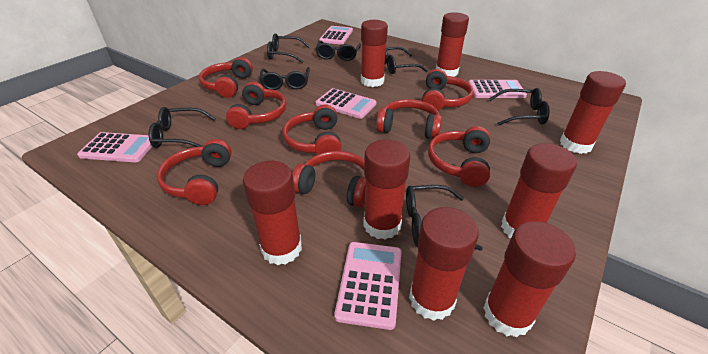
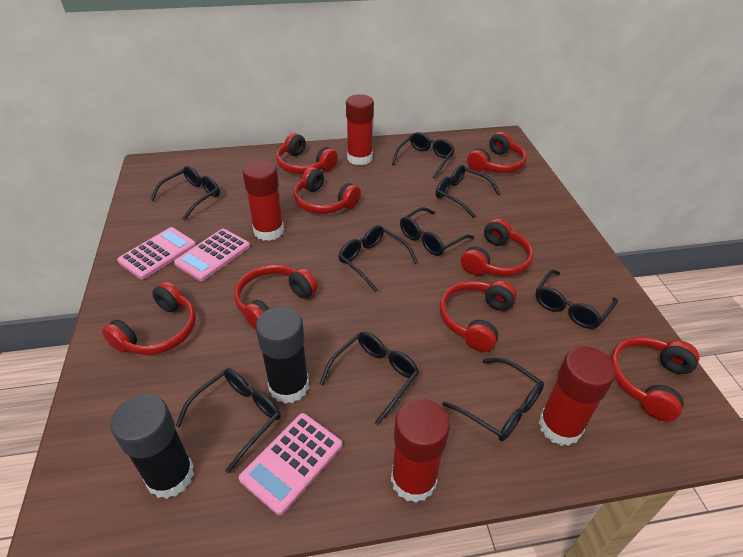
black glasses: [149,107,216,148] [259,67,310,90] [267,33,310,63] [315,41,361,61] [385,47,428,74] [406,185,483,251] [489,88,550,126] = 7 -> [150,166,220,221] [176,368,281,473] [320,331,419,425] [339,225,418,292] [392,132,455,179] [400,207,474,256] [436,165,500,218] [443,358,544,441] [536,270,618,329] = 9
black glue stick: none = 0 -> [111,394,194,499] [256,306,309,404] = 2
pink calculator: [77,132,152,162] [316,88,376,119] [319,26,353,45] [334,242,402,330] [468,80,527,98] = 5 -> [117,227,196,279] [174,229,250,281] [239,413,342,515] = 3
red glue stick: [243,161,302,265] [361,20,388,87] [363,140,410,240] [409,207,479,321] [436,12,469,77] [483,221,576,338] [501,143,577,238] [560,71,626,154] = 8 -> [242,160,284,241] [346,94,374,165] [391,399,450,503] [538,346,616,446] = 4

